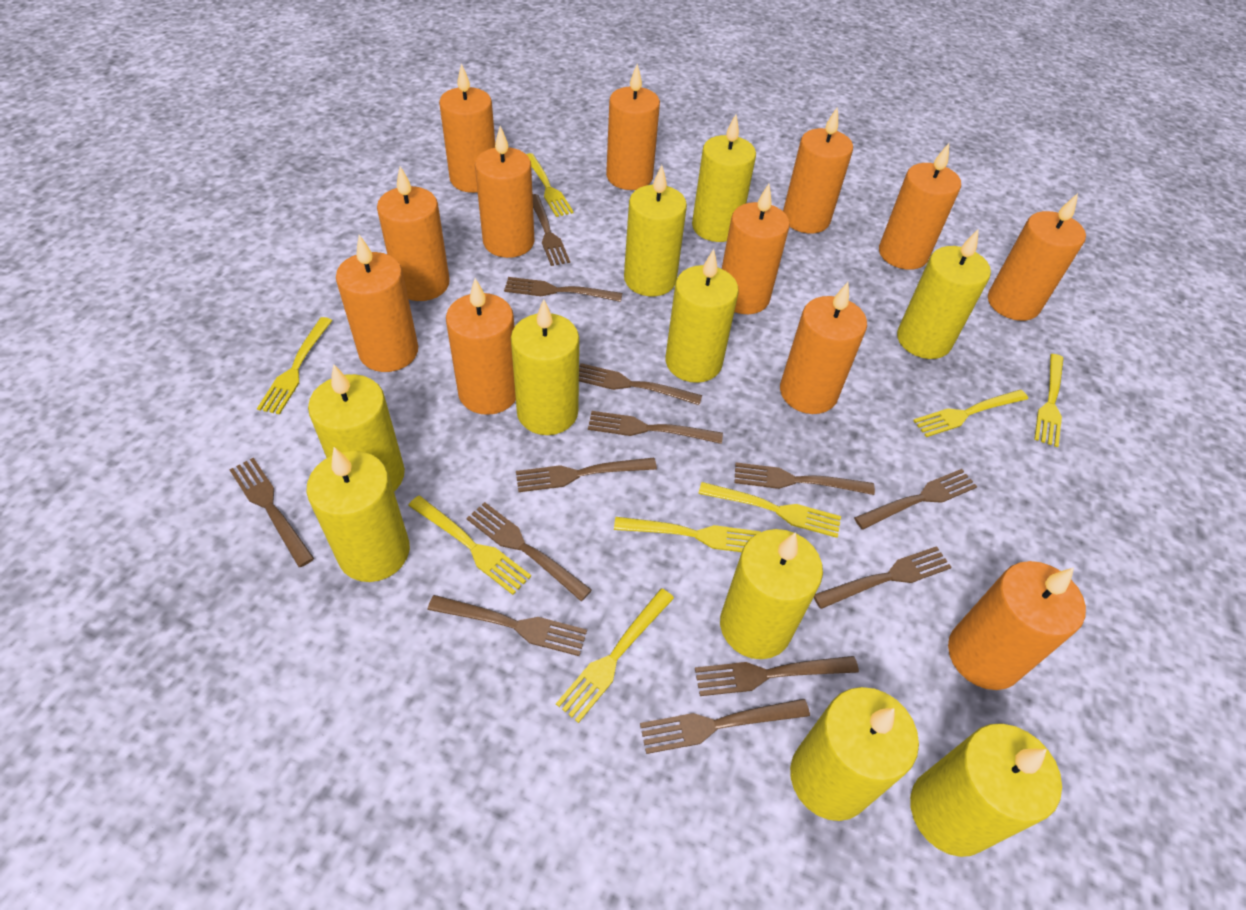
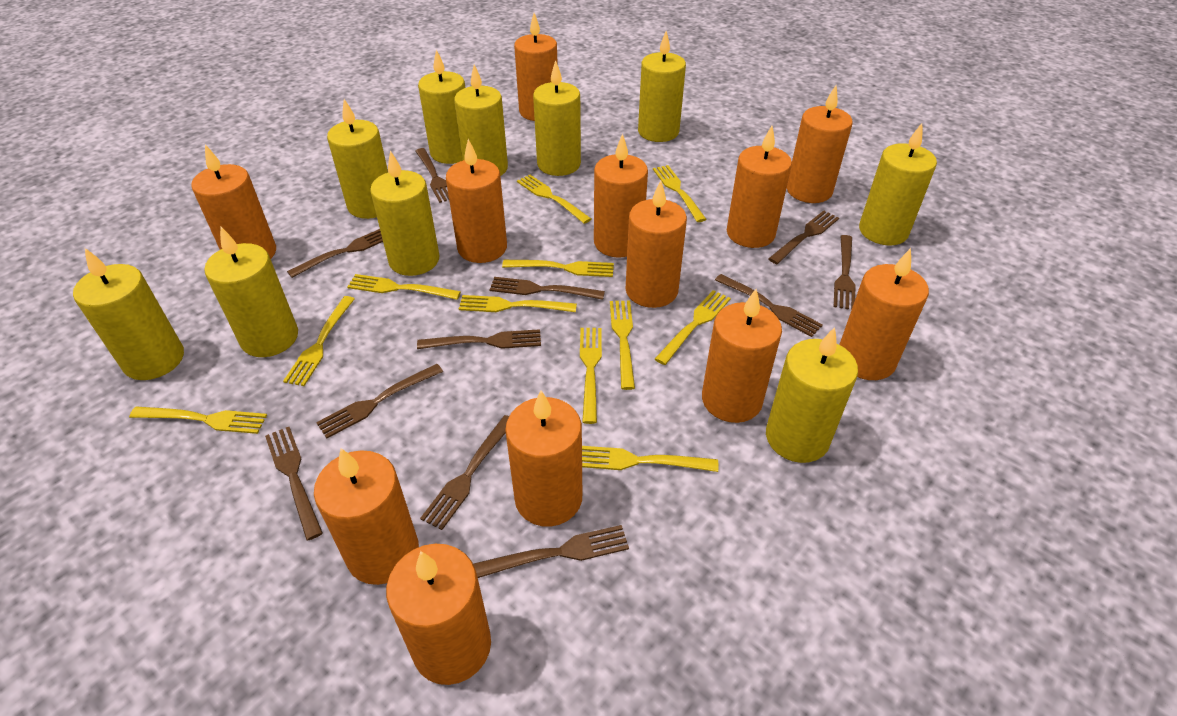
brown fork: [229,458,314,567] [427,595,587,656] [466,502,592,601] [504,277,622,302] [516,458,657,492] [532,194,570,266] [579,363,702,405] [588,411,723,444] [640,699,810,754] [695,656,859,696] [734,462,875,495] [814,546,952,609] [854,469,977,530] = 13 -> [265,427,323,540] [287,229,383,278] [316,364,443,438] [416,148,449,203] [417,329,541,349] [420,415,509,530] [473,525,629,578] [489,277,605,300] [715,274,823,337] [768,211,839,264] [834,235,855,310] = 11
yellow fork: [257,317,333,414] [408,496,531,595] [526,153,574,217] [556,588,674,723] [614,517,761,552] [698,482,841,538] [913,390,1028,437] [1034,354,1064,447] = 8 -> [129,407,267,434] [283,296,355,386] [347,274,461,300] [459,295,577,312] [502,260,614,277] [517,175,591,224] [580,328,602,424] [582,446,718,472] [610,301,635,390] [653,165,707,222] [655,290,731,365] = 11

